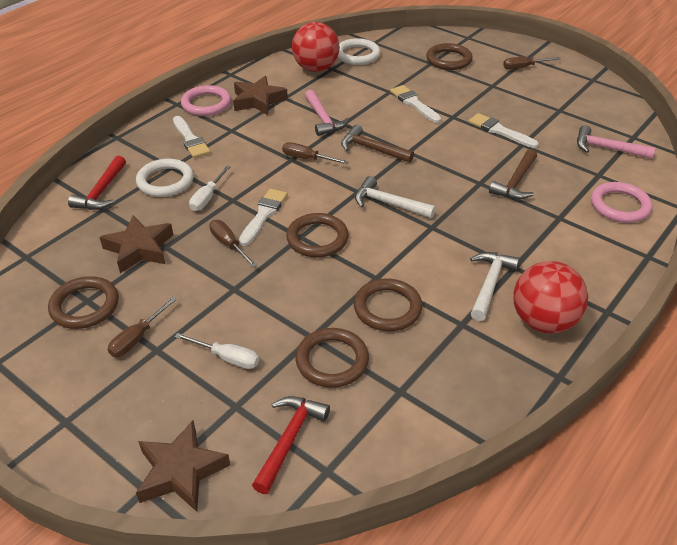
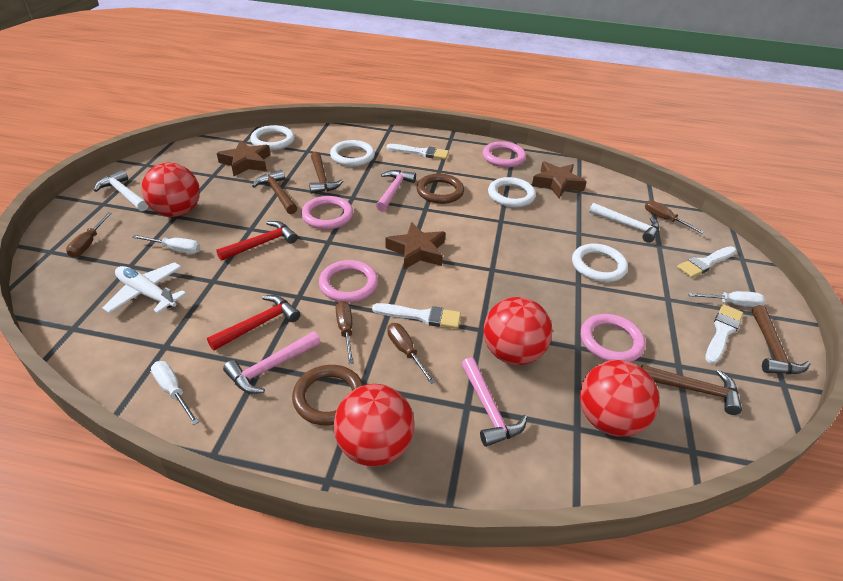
brown hammer: [341,125,414,163] [489,149,537,200] = 2 -> [252,170,297,214] [309,152,343,194] [641,365,742,415] [752,305,810,374] = 4
brown ring: [48,276,119,329] [286,213,349,257] [295,328,369,388] [354,279,423,331] [426,43,473,70] = 5 -> [292,365,364,425] [416,173,464,204] = 2
pink hammer: [305,90,349,136] [577,125,656,159] = 2 -> [223,331,321,394] [376,170,416,212] [461,357,527,447] = 3
pink ring: [181,85,231,116] [591,182,652,223] = 2 -> [301,196,353,229] [319,260,378,303] [483,141,526,167] [581,314,645,362] = 4
red ball: [292,22,340,72] [513,261,588,333] = 2 -> [141,163,200,217] [334,384,414,467] [484,297,553,365] [580,360,660,437] = 4
white plane: none = 0 -> [102,262,186,313] = 1
white ring: [136,159,194,197] [337,38,381,65] = 2 -> [250,125,295,150] [330,140,375,167] [488,177,536,208] [572,244,628,282] = 4
white screwdriver: [175,333,259,369] [189,165,231,211] = 2 -> [132,235,201,254] [151,361,199,425] [688,291,765,307] = 3

